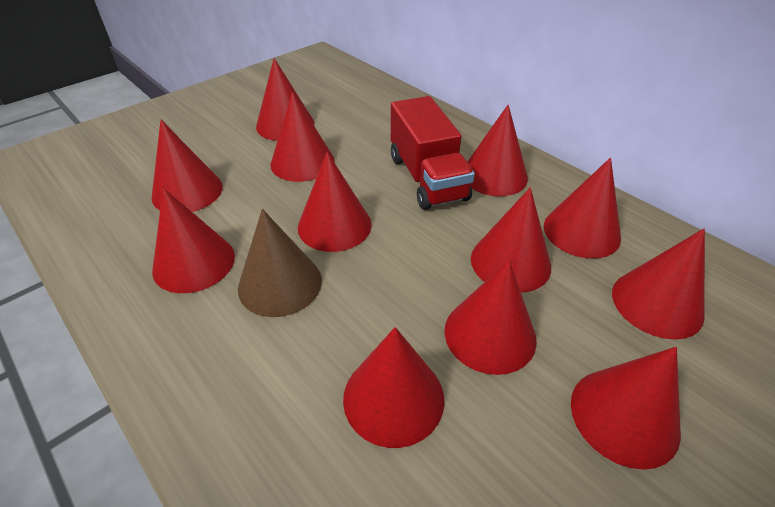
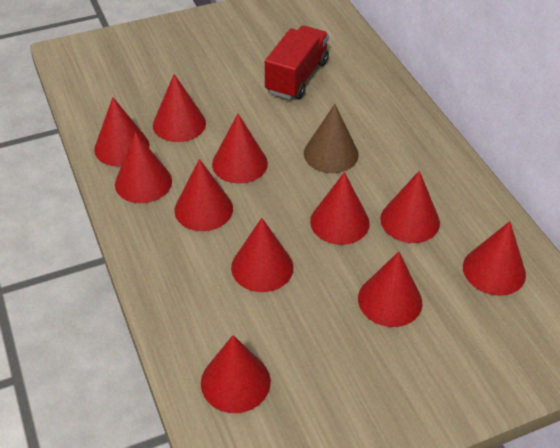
red cone: [152,120,223,212] [152,188,235,293] [256,58,314,141] [271,92,335,182] [298,152,372,252] [343,327,444,448] [445,260,537,375] [467,104,528,196] [471,187,551,293] [544,158,621,259] [571,347,681,470] [612,229,705,340] = 12 -> [94,97,149,167] [115,132,172,203] [153,74,206,142] [174,159,233,231] [201,335,271,413] [212,114,268,184] [231,218,293,292] [310,172,370,245] [358,251,422,327] [380,171,440,243] [463,221,526,296] = 11

